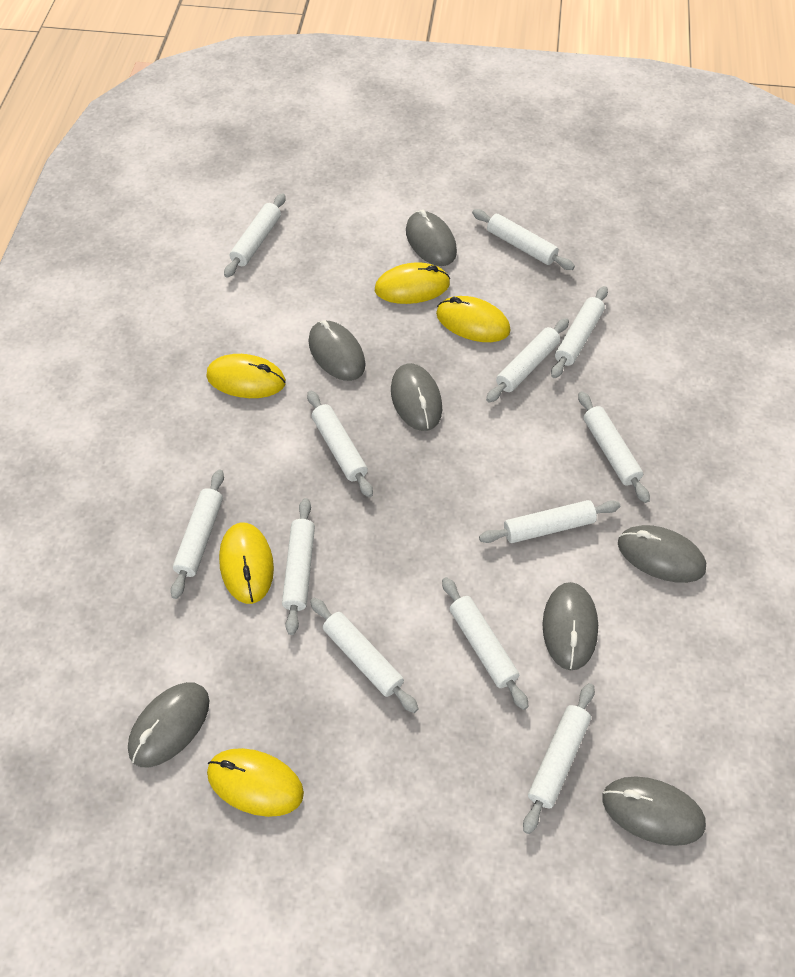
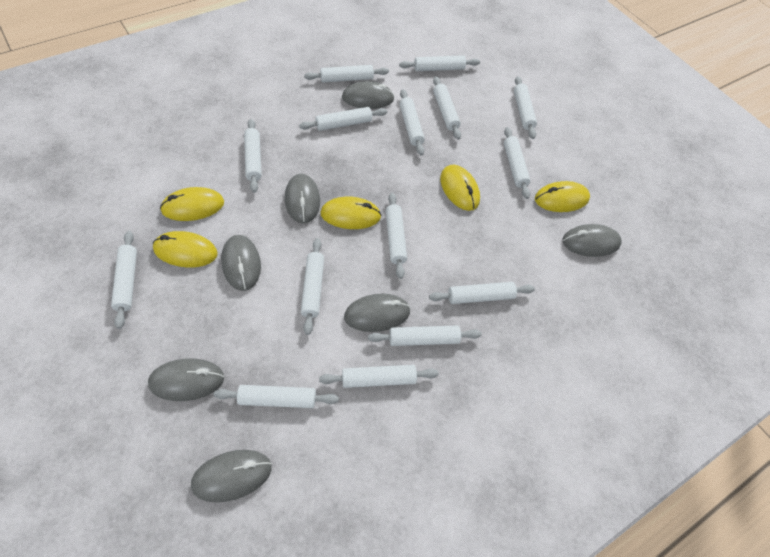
white rolling pin: [171,470,224,599] [224,193,286,278] [282,498,315,635] [307,391,373,497] [310,598,418,713] [442,577,529,710] [472,209,575,270] [479,500,620,543] [486,318,569,403] [523,683,595,834] [551,286,608,378] [578,391,650,503] = 12 -> [111,231,137,329] [214,385,339,408] [244,119,262,193] [299,107,387,131] [301,238,324,335] [304,65,389,83] [319,365,439,388] [368,325,481,346] [386,193,407,279] [399,55,480,71] [400,89,425,156] [429,282,535,304] [433,76,461,140] [504,127,531,199] [514,76,537,139] = 15

